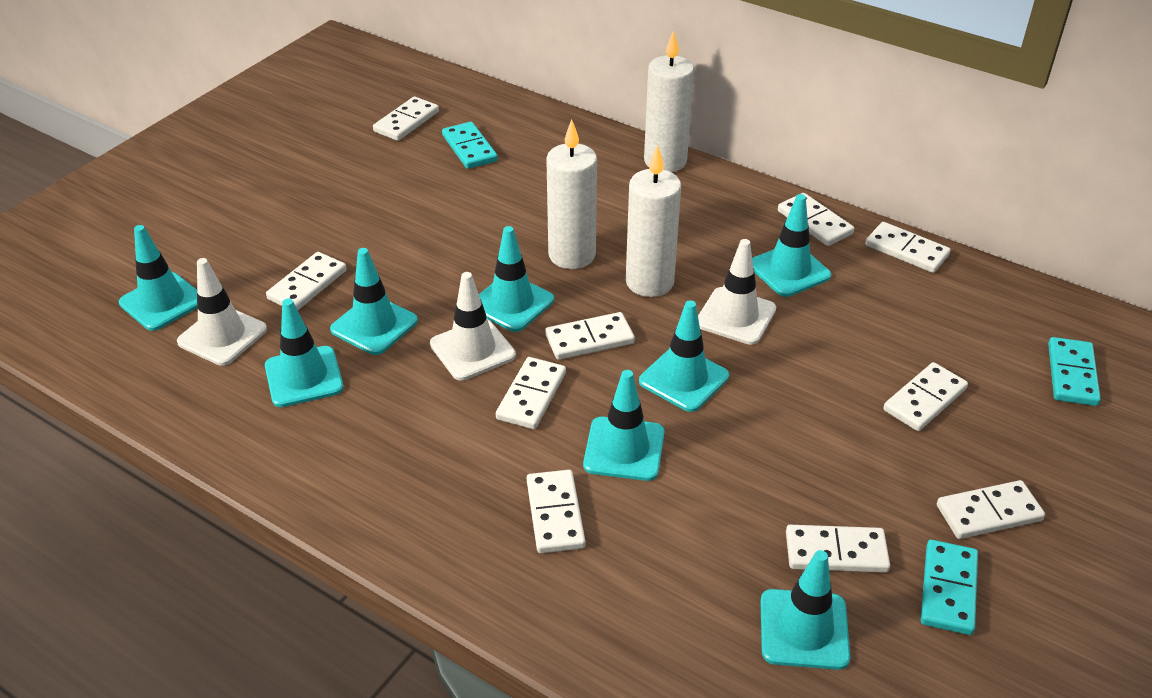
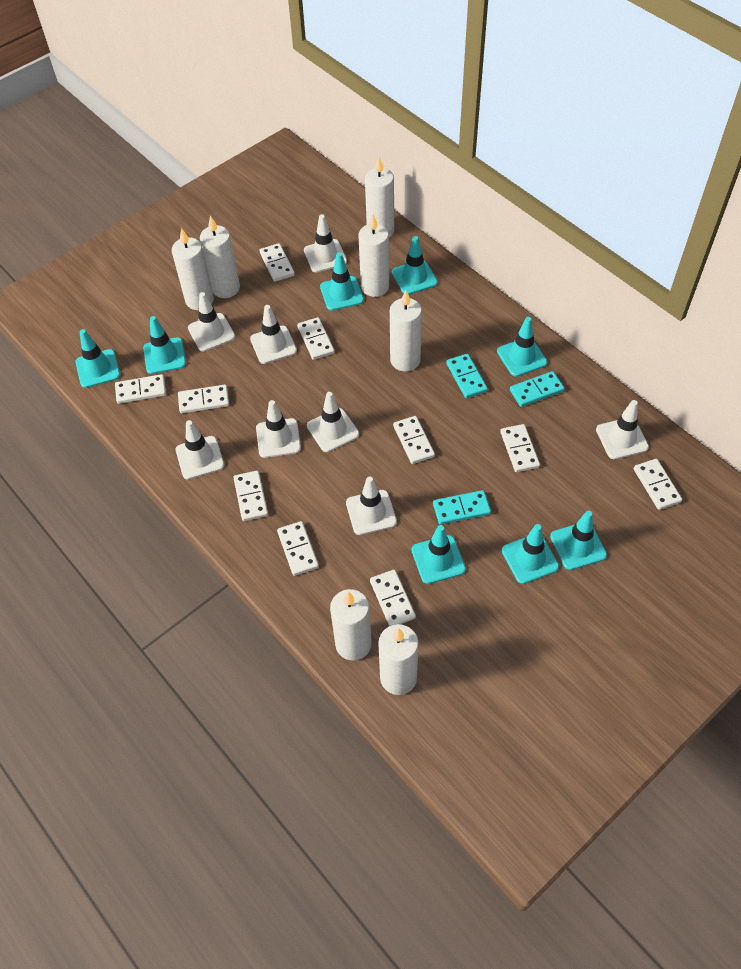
white candle: [546,119,597,269] [626,145,681,297] [644,30,694,172] = 3 -> [172,228,214,310] [200,216,240,298] [330,589,371,661] [358,215,389,297] [365,157,394,237] [378,624,419,695] [390,290,422,372] = 7
white traffic cone: [177,258,267,366] [430,272,516,381] [698,239,776,345] = 3 -> [176,420,224,479] [188,292,235,352] [250,305,297,364] [256,400,301,458] [304,214,347,272] [307,392,359,452] [346,476,397,535] [596,400,649,459] = 8

